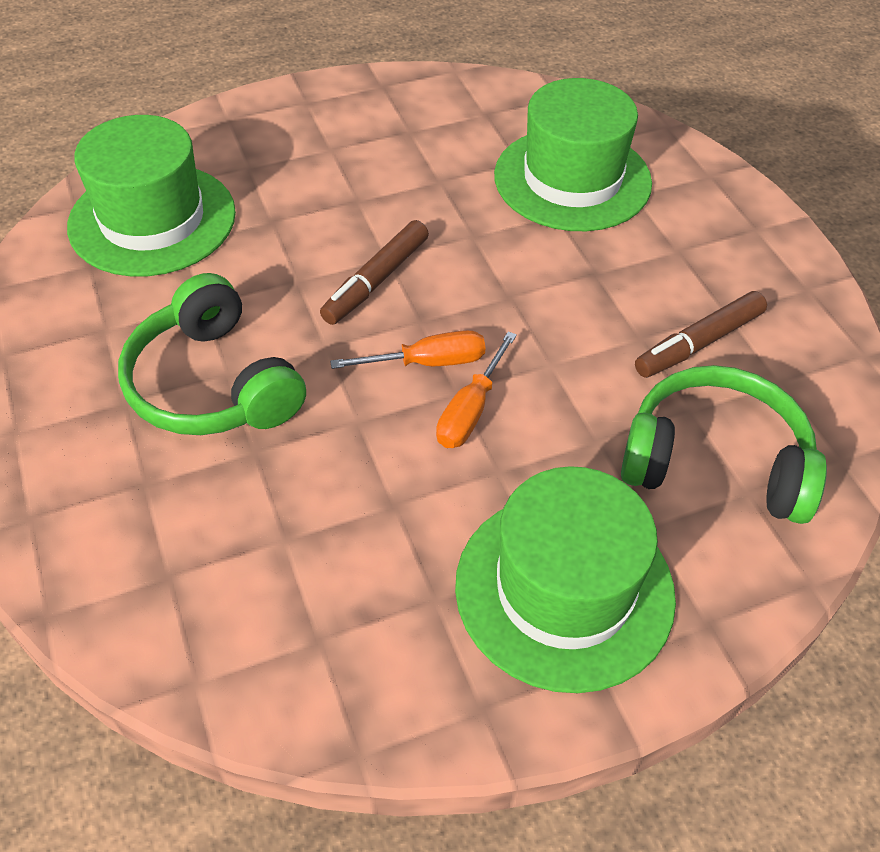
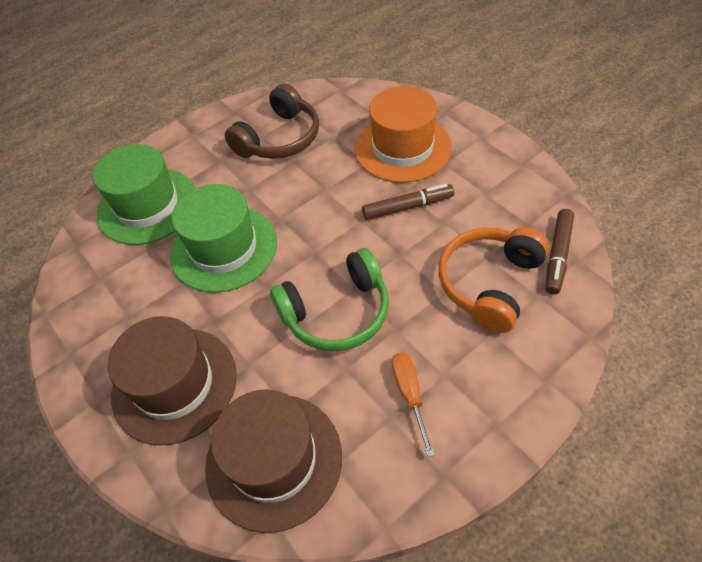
brown hat: none = 0 -> [108,316,237,445] [205,390,342,533] = 2
brown headphones: none = 0 -> [225,83,319,159] = 1
green hat: [67,115,236,277] [455,466,676,693] [494,78,652,231] = 3 -> [93,144,196,245] [170,184,277,293] = 2
green headphones: [118,273,306,435] [621,365,827,524] = 2 -> [270,248,389,351] = 1
orange hat: none = 0 -> [355,86,452,183] = 1
orange headphones: none = 0 -> [438,227,550,333] = 1
orange screwdriver: [330,330,485,369] [436,331,517,448] = 2 -> [391,352,435,457] = 1

